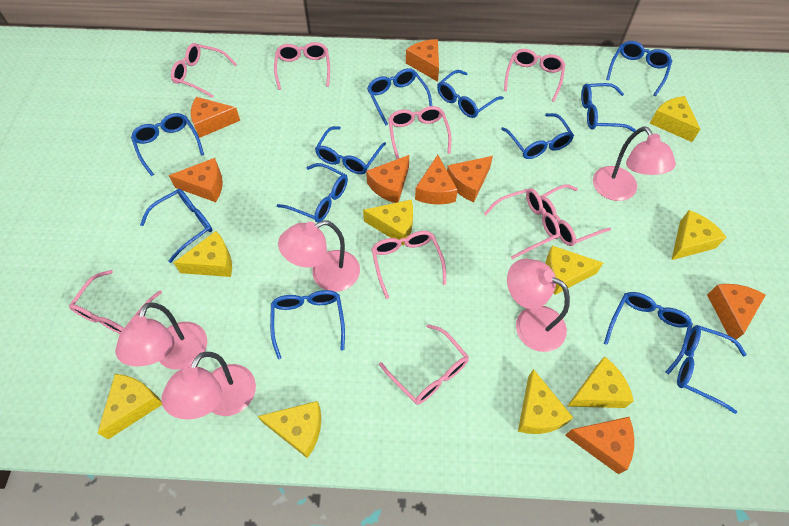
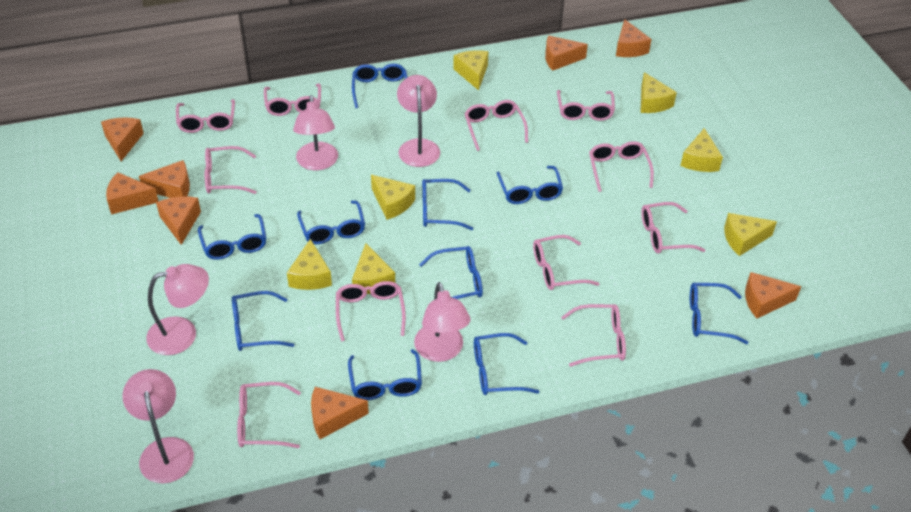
blue glasses: [131,113,204,176] [140,189,212,263] [270,290,345,359] [277,163,348,222] [315,126,386,174] [367,68,432,126] [437,70,504,118] [501,113,574,159] [581,83,636,132] [604,292,693,374] [606,41,672,96] [677,325,747,414] = 12 -> [198,214,266,260] [232,291,294,351] [297,201,365,244] [348,349,422,400] [352,64,408,108] [419,246,483,299] [422,179,473,230] [474,333,539,395] [497,166,563,204] [690,283,748,344] = 10
pink glasses: [69,270,162,334] [171,43,237,98] [274,42,330,90] [371,231,446,299] [379,324,469,405] [388,106,451,159] [484,188,560,259] [504,49,565,102] [540,184,611,246] = 9 -> [176,99,235,133] [205,146,257,194] [237,382,301,448] [264,84,321,116] [336,281,406,342] [464,100,528,151] [533,235,599,290] [557,90,615,121] [561,304,626,367] [589,141,654,192] [641,202,705,254] = 11
yellow cheese: [97,374,162,439] [173,231,232,277] [258,401,321,458] [363,200,413,246] [518,369,573,434] [545,246,603,295] [567,356,634,408] [650,96,700,142] [672,210,726,260] = 9 -> [287,239,332,290] [352,243,395,294] [371,175,415,220] [453,50,489,90] [640,72,677,113] [680,128,723,172] [724,213,777,256] = 7

